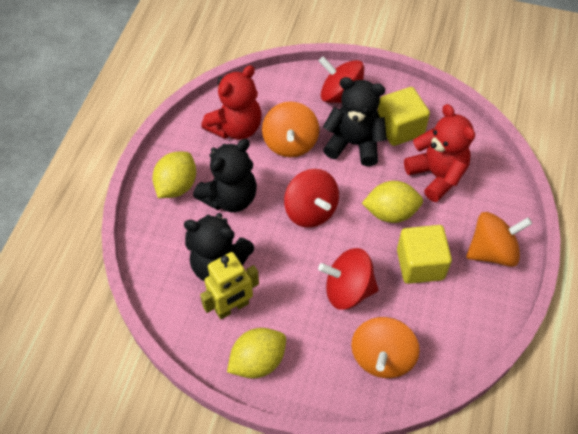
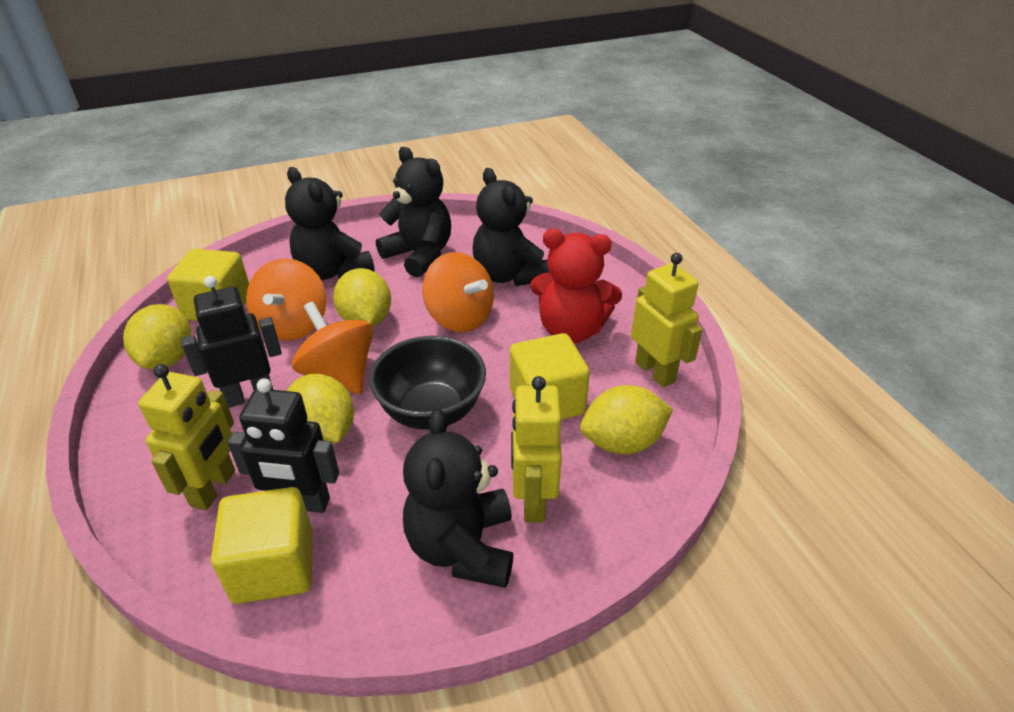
black bowl: none = 0 -> [369,336,486,430] = 1
black robot: none = 0 -> [181,276,282,408] [227,378,339,513] = 2
black teddy bear: [184,213,254,282] [193,139,257,212] [323,77,387,166] = 3 -> [285,167,375,280] [376,147,451,277] [403,408,513,588] [473,168,549,286] = 4
red spinning top: [284,169,339,228] [318,248,379,310] [319,56,364,103] = 3 -> none = 0
red teddy bear: [201,65,262,140] [404,104,475,202] = 2 -> [530,229,622,343] = 1
yellow cube: [378,87,430,146] [397,225,452,284] = 2 -> [167,249,249,321] [211,487,313,604] [510,333,590,420] = 3
yellow lemon: [152,151,196,198] [227,328,286,379] [362,181,423,223] = 3 -> [123,304,191,369] [287,374,354,444] [333,268,391,327] [580,385,673,455] = 4
yellow robot: [200,252,259,319] = 1 -> [138,364,235,510] [511,376,562,522] [631,253,703,387] = 3

